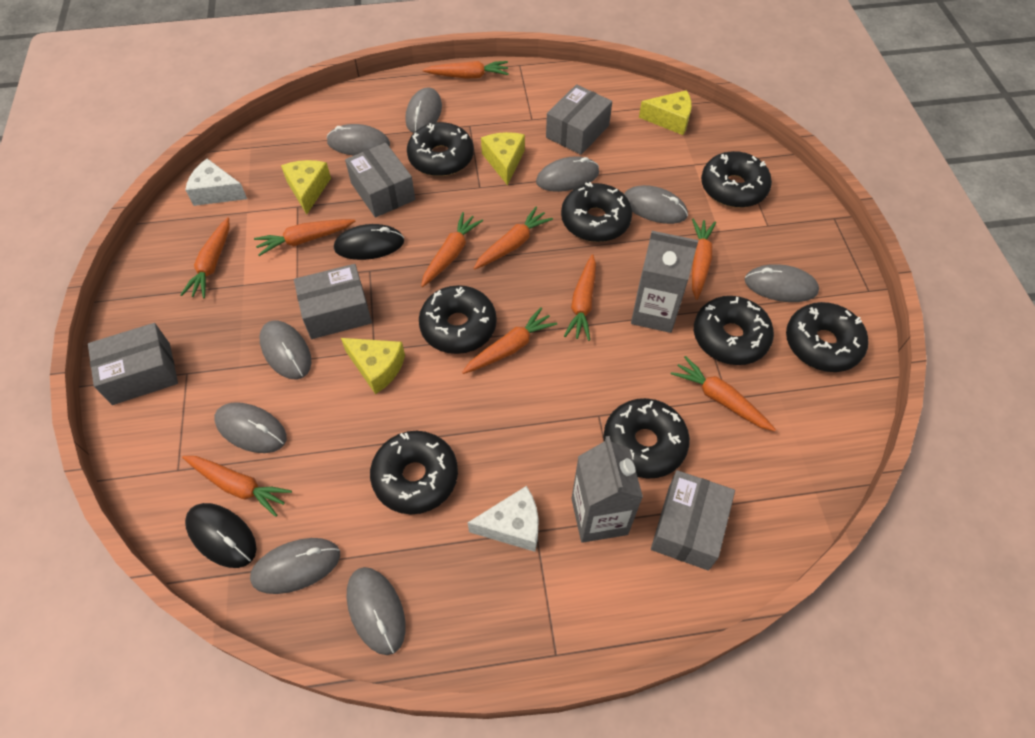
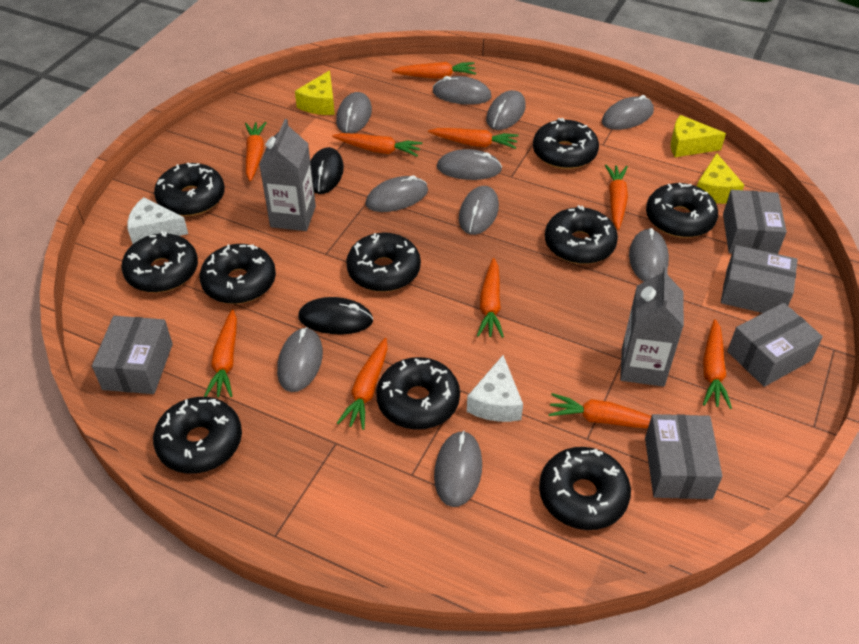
black donut: [370,431,458,514] [407,122,474,176] [419,285,497,354] [561,182,632,242] [603,398,690,479] [694,296,774,365] [701,151,772,208] [786,302,868,372] = 8 -> [122,231,198,293] [153,397,242,474] [154,163,225,216] [199,244,276,304] [346,232,421,292] [376,357,460,430] [533,118,599,169] [539,447,631,530] [545,205,618,264] [646,183,718,238] = 10
grey mouse: [214,402,287,453] [250,538,340,594] [259,320,312,379] [326,124,390,155] [347,567,406,655] [405,88,442,133] [536,156,599,192] [624,185,688,224] [745,264,819,302] = 9 -> [277,327,323,392] [336,92,372,134] [365,175,428,212] [432,76,491,105] [434,430,482,507] [437,149,502,180] [459,186,499,235] [486,90,526,130] [602,95,654,130] [629,228,669,282] = 10
yellow cheese: [281,160,331,215] [341,338,405,394] [481,132,525,185] [639,90,692,135] = 4 -> [295,71,335,115] [671,115,726,157] [697,153,744,204] = 3

